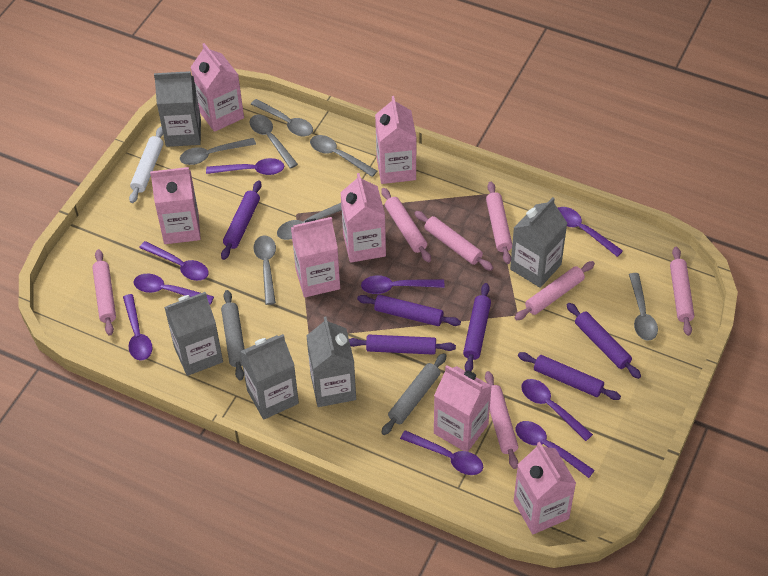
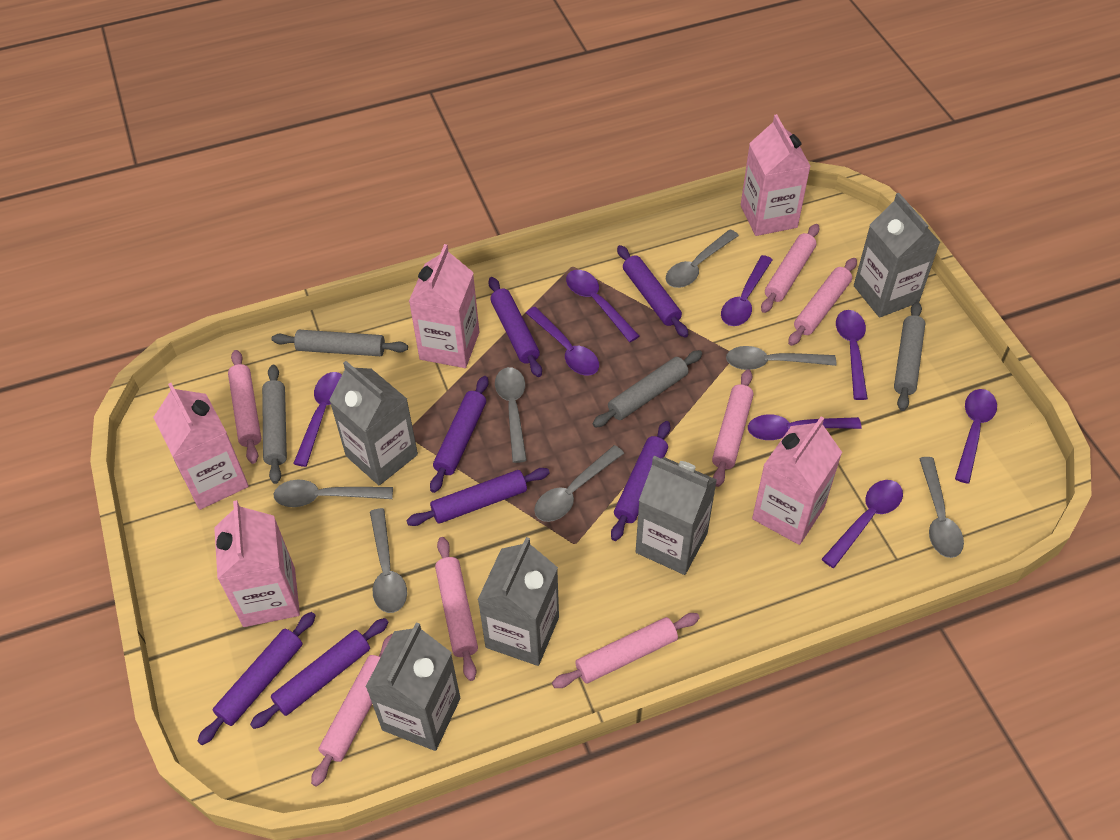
grey rolling pin: [221,290,244,381] [381,353,447,435] = 2 -> [262,365,287,484] [272,330,408,356] [592,350,702,428] [894,302,926,411] = 4
pink carton: [150,167,201,244] [191,43,244,132] [291,217,340,297] [340,173,386,263] [375,96,417,184] [434,365,492,452] [514,442,576,534] = 7 -> [153,383,249,510] [214,500,300,627] [409,244,480,368] [741,114,811,236] [752,416,842,545] = 5
purple rolling pin: [221,180,262,260] [349,335,456,355] [357,295,461,326] [463,283,491,371] [518,352,621,400] [567,303,641,379] = 6 -> [197,612,316,745] [250,618,389,729] [406,468,550,526] [430,376,489,493] [488,277,542,377] [611,421,670,541] [617,245,688,338] = 7
purple spoon: [123,294,153,361] [133,274,214,305] [139,241,209,281] [206,158,284,175] [361,275,445,294] [400,430,483,475] [516,421,595,478] [521,379,593,441] [558,207,623,257] = 9 -> [293,372,342,467] [526,307,599,375] [566,270,639,342] [721,255,773,326] [748,415,862,440] [821,480,903,568] [836,310,868,400] [955,389,997,484] = 8
white rolling pin: [129,126,163,203] = 1 -> none = 0

